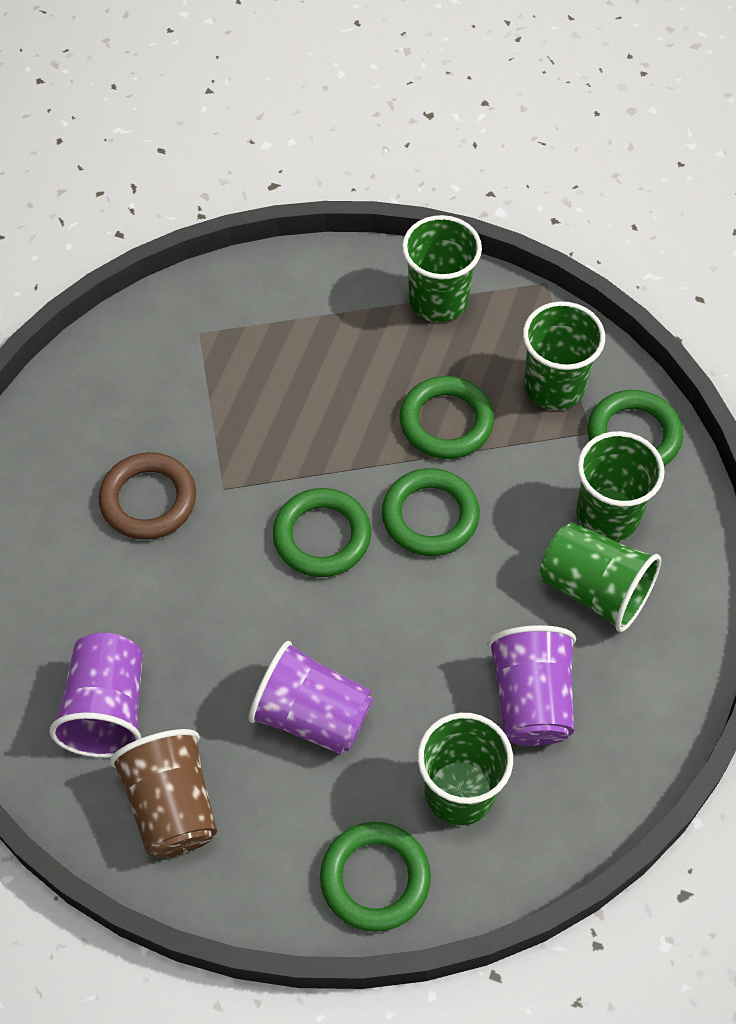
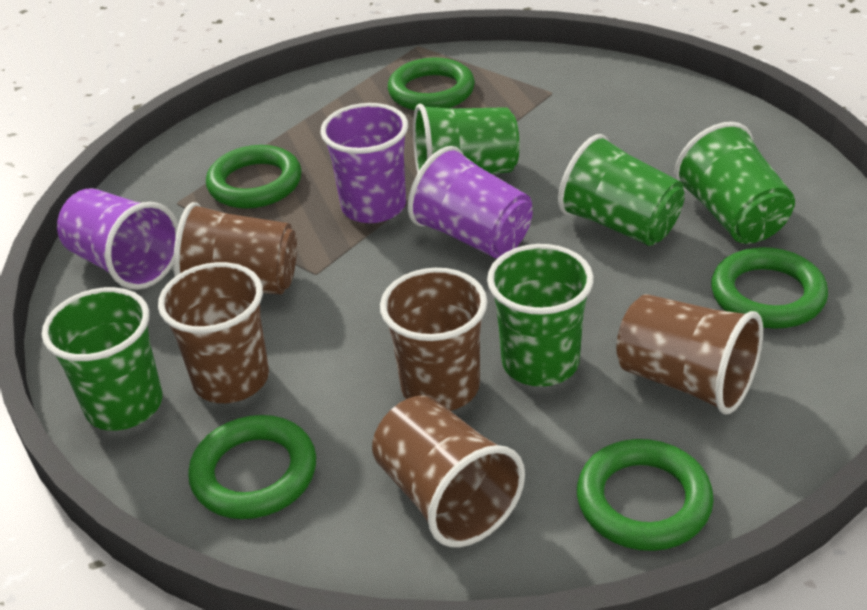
brown cup: [110,729,217,858] = 1 -> [158,262,269,403] [174,202,297,295] [372,395,525,548] [380,268,487,411] [616,294,763,415] = 5
brown ring: [99,452,196,540] = 1 -> none = 0

